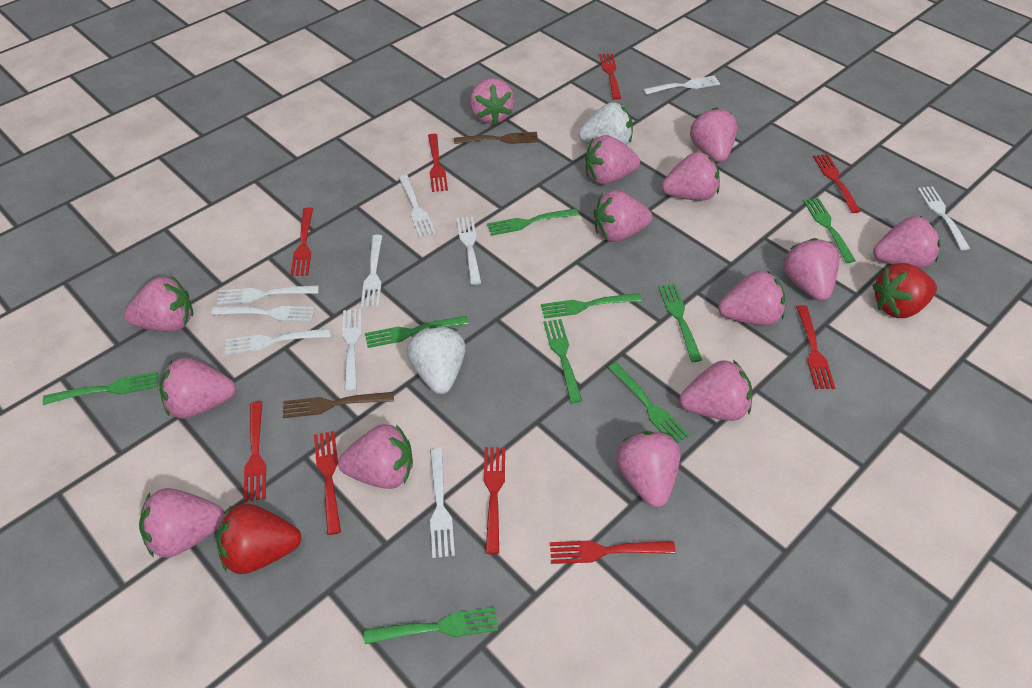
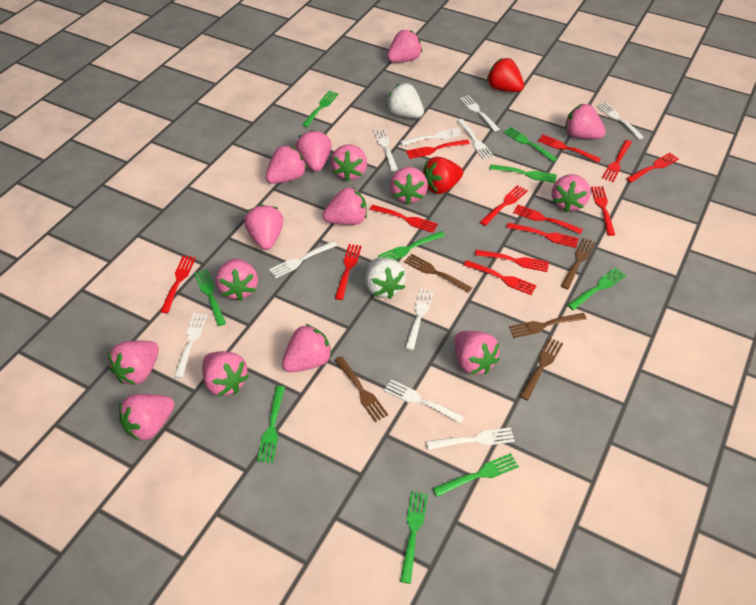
brown fork: [283,392,394,418] [454,132,538,144] = 2 -> [335,356,388,422] [404,254,472,293] [509,313,587,338] [519,338,563,400] [561,238,596,289] = 5
pink strawberry: [124,276,193,332] [139,488,225,558] [159,358,236,419] [338,424,413,489] [470,78,515,125] [585,135,640,185] [594,190,652,242] [616,431,681,508] [662,152,720,201] [680,360,752,421] [690,107,737,162] [718,270,785,326] [783,238,839,301] [873,216,940,268] = 14 -> [108,341,159,385] [119,394,175,442] [202,351,249,397] [216,258,258,301] [244,204,284,250] [266,145,307,184] [282,324,332,372] [296,130,332,172] [323,187,367,225] [331,144,367,182] [387,30,422,62] [390,167,428,205] [455,331,500,375] [552,174,591,212] [565,104,606,139] = 15
red fork: [244,401,266,502] [291,207,313,276] [314,431,341,535] [428,134,448,192] [484,447,505,554] [550,540,676,564] [599,53,621,100] [796,305,835,389] [813,154,861,213] = 9 -> [160,256,196,313] [335,244,362,300] [370,205,438,233] [406,139,470,159] [464,260,537,295] [475,250,549,272] [480,185,528,226] [507,223,579,248] [513,205,583,234] [538,134,601,163] [591,186,615,236] [602,140,632,182] [626,153,679,183] = 13

